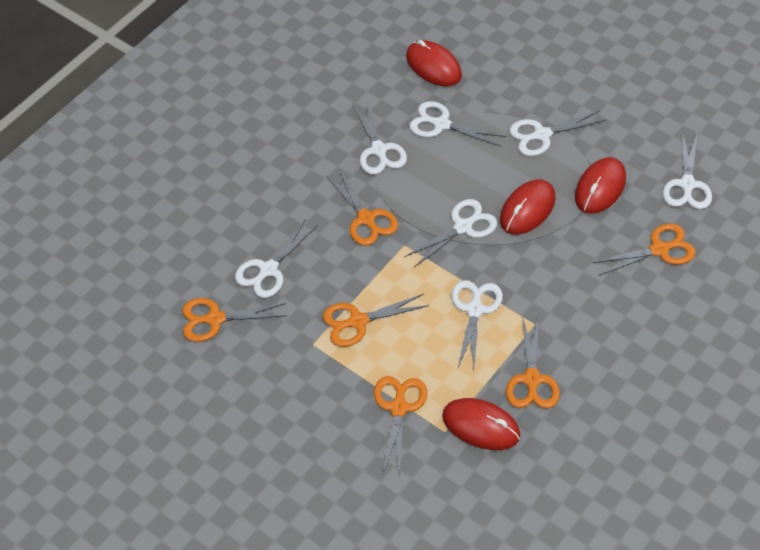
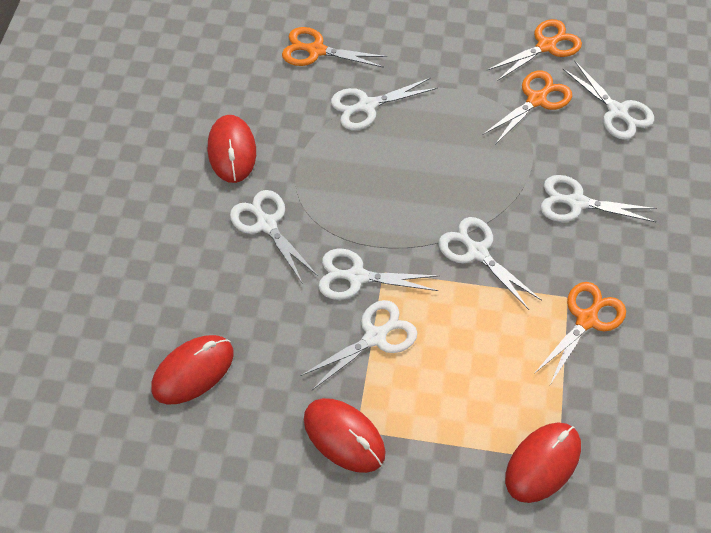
orange scissors: [182,298,287,342] [323,294,429,347] [326,169,398,246] [374,376,427,474] [506,315,560,408] [592,223,696,276] = 6 -> [282,27,387,68] [483,70,572,145] [487,19,582,81] [534,282,626,383] = 4

